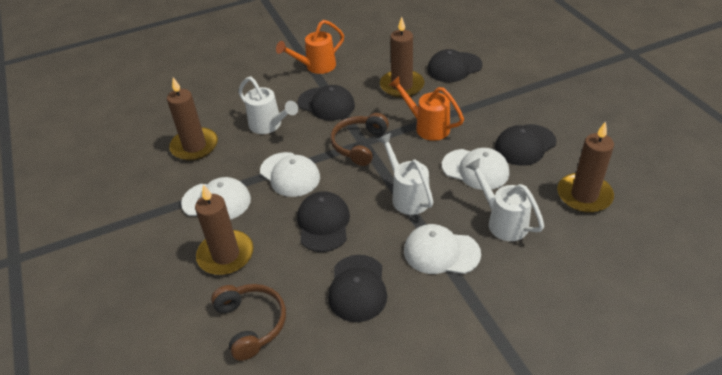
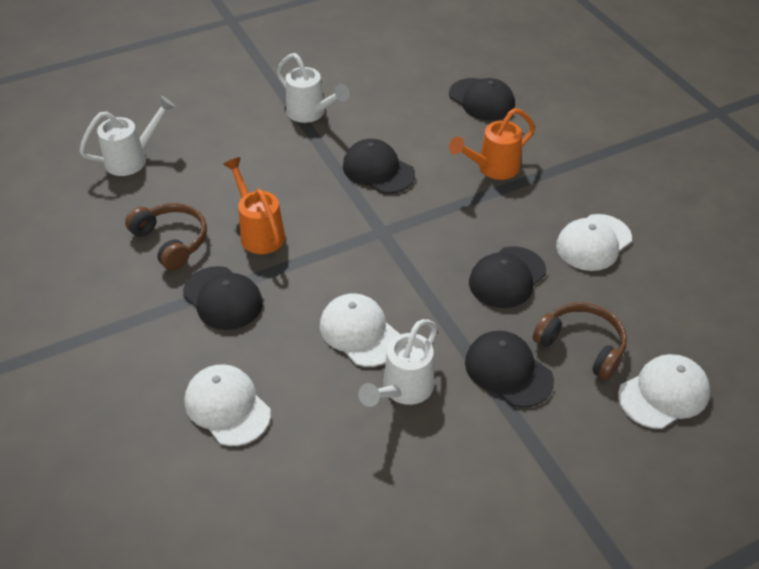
brown candle: [167,77,218,161] [195,184,254,275] [380,17,425,98] [557,121,614,213] = 4 -> none = 0

